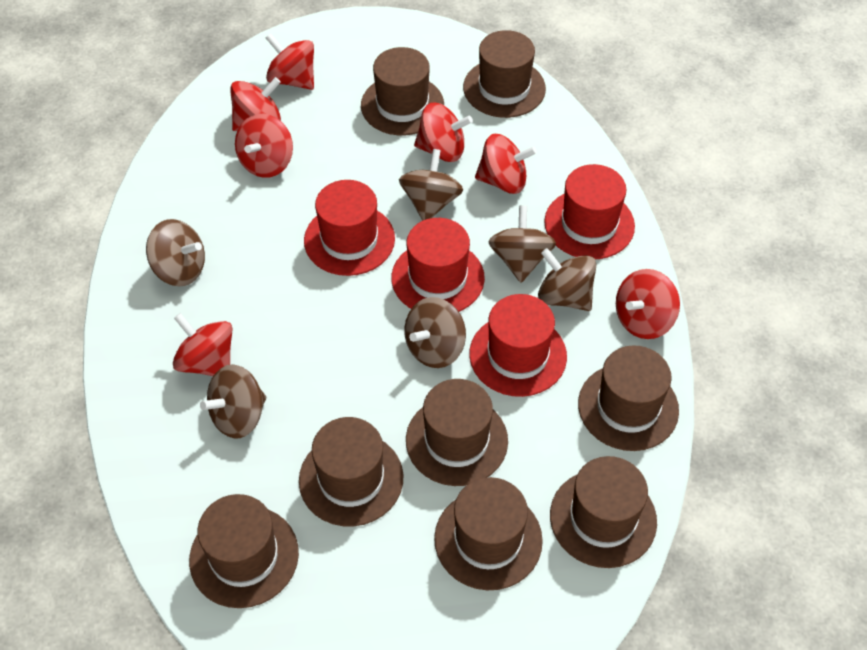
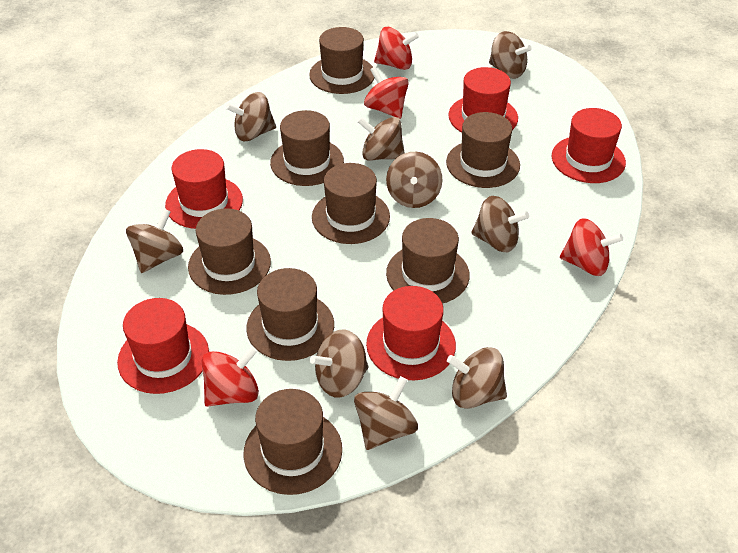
brown spinning top: [146,219,205,286] [200,364,266,439] [399,149,463,221] [404,297,466,368] [488,205,556,283] [538,248,596,311] = 6 -> [126,209,183,273] [226,92,276,141] [310,329,369,398] [354,376,418,450] [358,117,404,161] [386,152,442,208] [447,347,507,409] [471,196,529,252] [489,31,532,79] = 9
red hat: [304,180,395,276] [391,218,485,312] [469,294,567,397] [544,164,635,259] = 4 -> [117,298,209,394] [165,149,243,229] [366,286,456,380] [448,67,518,132] [552,108,626,183] = 5
red spinning top: [173,313,232,376] [230,77,281,131] [235,114,293,178] [266,33,314,90] [414,102,473,162] [475,134,537,194] [616,269,680,339] = 7 -> [202,346,259,407] [364,67,409,119] [374,27,419,70] [560,218,623,276] = 4

